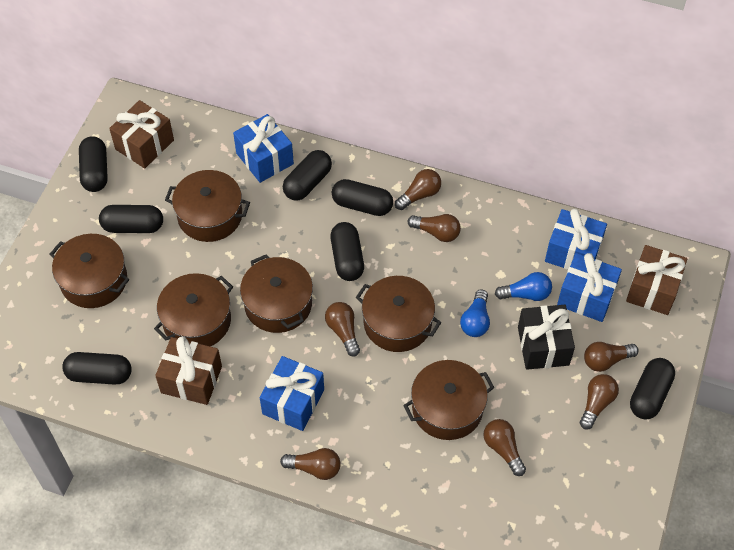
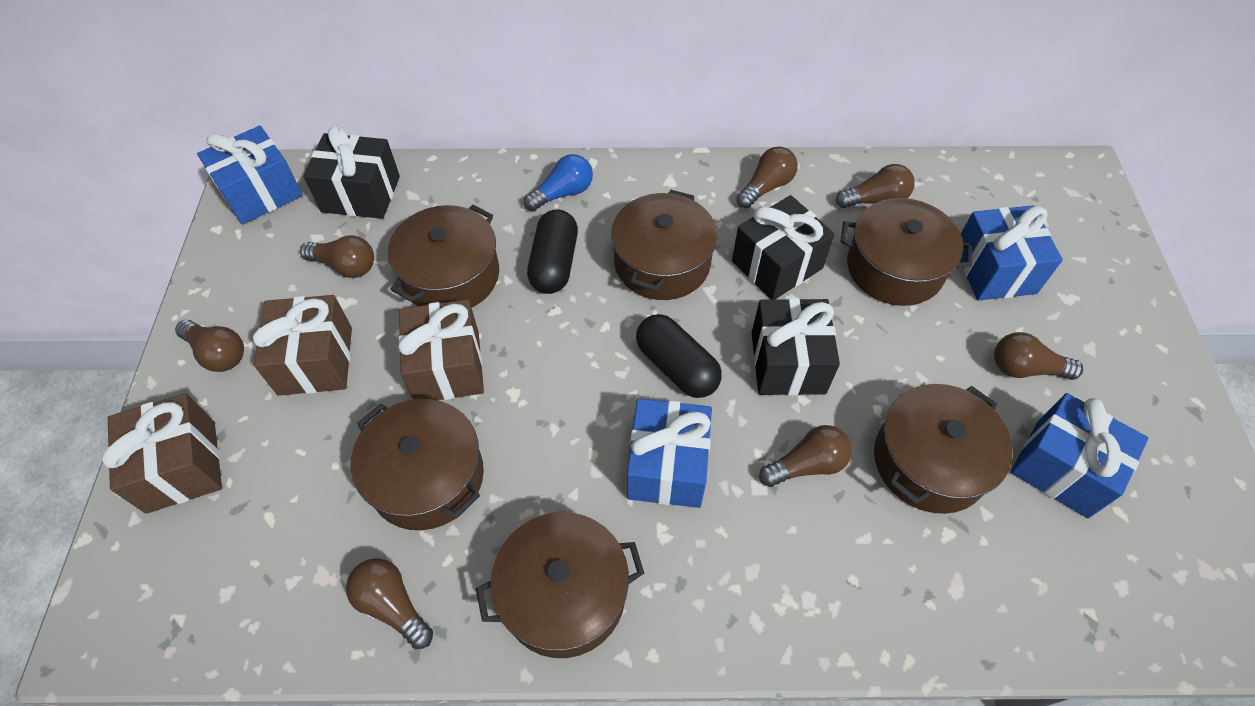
black capsule: [62,352,132,385] [79,136,108,192] [99,205,163,233] [283,150,332,201] [330,222,364,281] [332,179,393,216] [630,358,675,419] = 7 -> [527,210,578,294] [636,314,722,398] = 2
black gift: [518,305,575,370] = 1 -> [303,125,400,219] [732,195,835,300] [752,298,840,396] = 3
blue light bulb: [460,289,490,337] [495,272,552,301] = 2 -> [524,154,593,211] = 1

